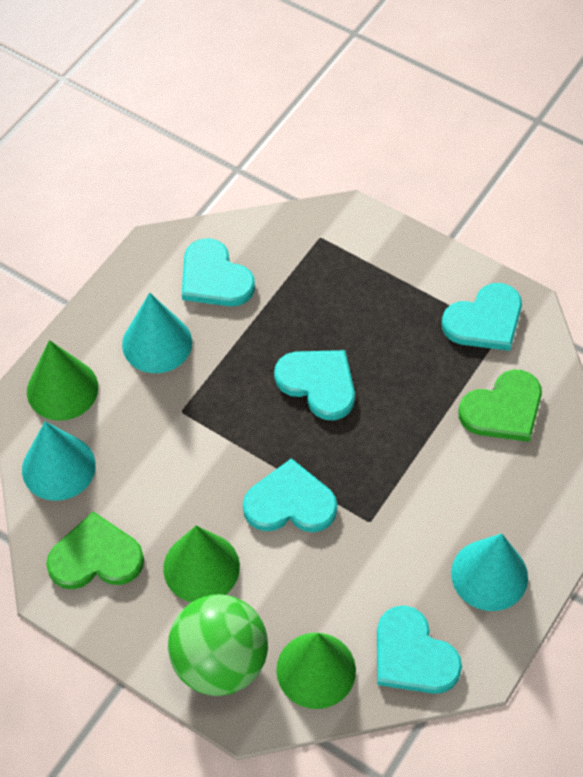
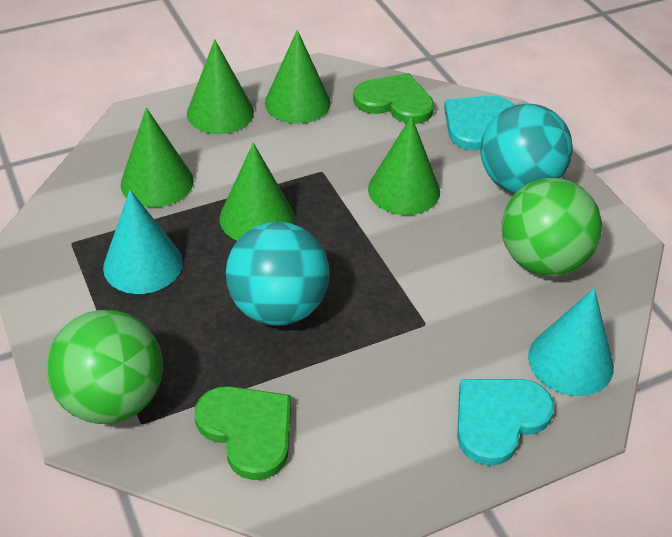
green ball: [168,594,268,696] = 1 -> [46,310,163,424] [502,178,602,276] = 2
green cone: [27,340,98,421] [163,526,240,602] [276,633,356,709] = 3 -> [120,108,194,207] [187,39,254,134] [219,143,294,240] [265,30,331,124] [368,116,440,215] = 5
turquoise ball: none = 0 -> [226,222,330,325] [480,103,573,193] = 2
turquoise cone: [22,421,96,501] [122,293,192,373] [451,533,528,611] = 3 -> [103,190,183,294] [528,288,614,396] = 2
turquoise heart: [182,238,255,306] [243,458,338,532] [274,350,355,420] [377,605,462,694] [442,283,522,351] = 5 -> [444,96,514,150] [457,379,554,466] = 2

